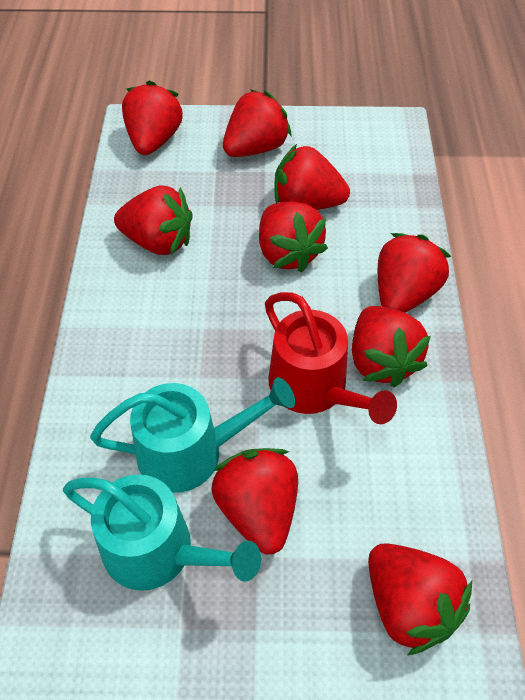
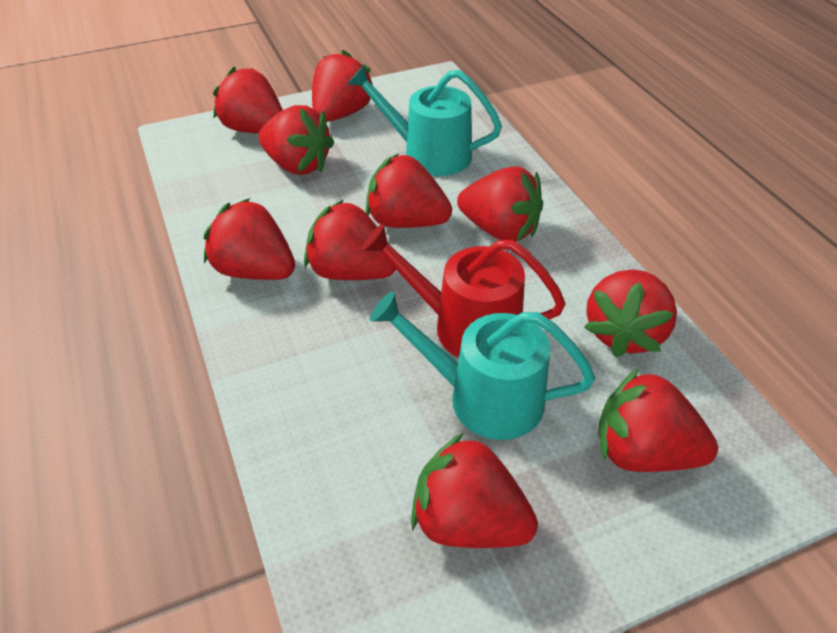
red strawberry: [114,186,193,255] [122,81,183,155] [211,448,298,555] [223,90,292,157] [259,201,328,272] [274,144,350,210] [352,306,431,388] [368,543,472,655] [378,233,451,313] = 9 -> [204,198,295,280] [213,67,283,133] [258,105,334,175] [304,200,396,280] [312,50,374,122] [366,153,452,228] [411,432,538,548] [457,166,543,242] [584,269,677,357] [598,368,718,472] = 10

